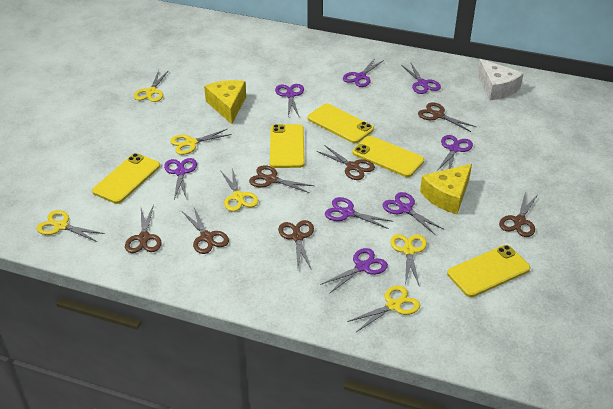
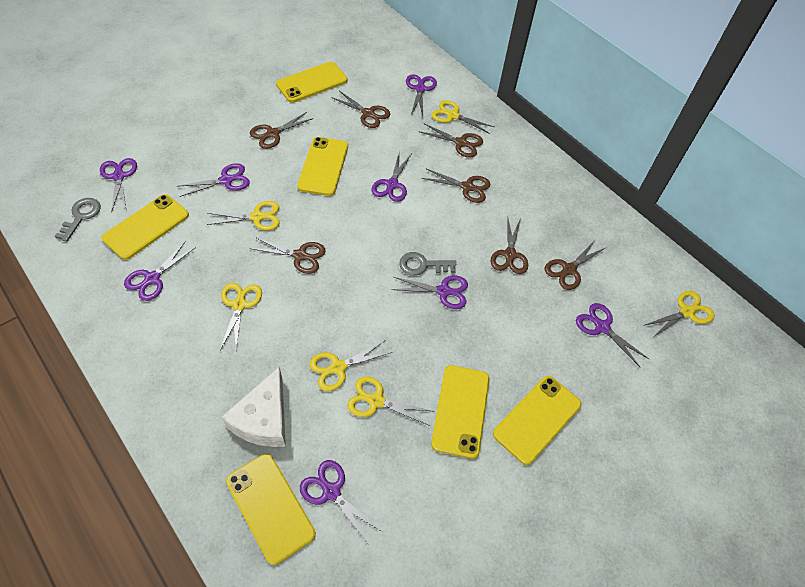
grey key: none = 0 -> [55,198,101,242] [399,252,456,276] = 2
yellow cheese: [204,80,246,124] [420,164,472,214] = 2 -> none = 0
yellow phone: [92,153,160,204] [270,124,305,168] [308,104,374,143] [352,136,424,177] [447,245,531,297] = 5 -> [102,194,189,260] [226,454,316,565] [276,62,347,103] [297,137,348,196] [431,365,490,459] [493,376,581,465] = 6

